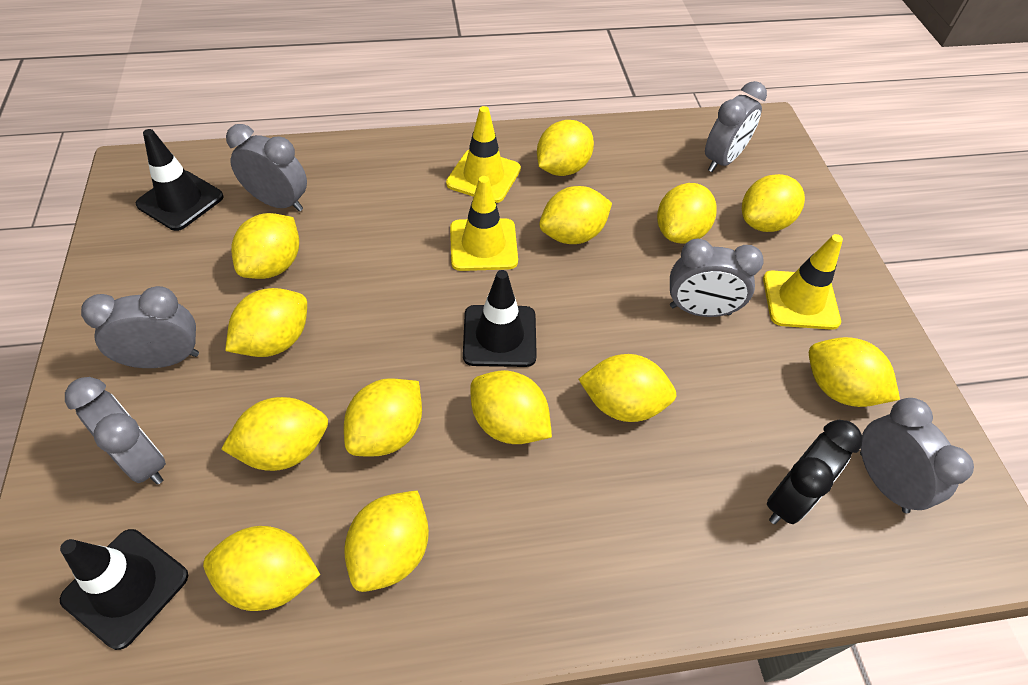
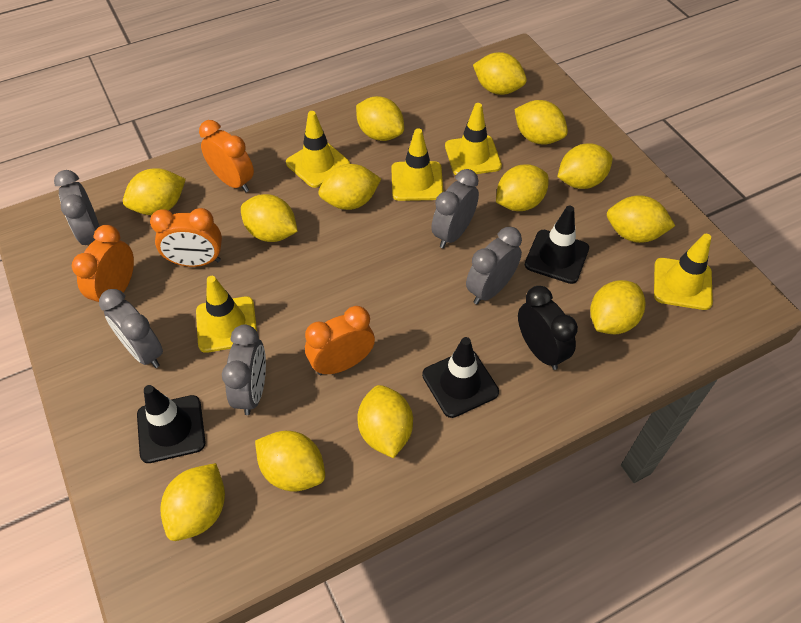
grey clock: [65,377,166,485] [81,286,199,368] [226,124,307,212] [670,239,764,317] [705,81,767,172] [860,398,974,513] = 6 -> [54,170,100,245] [99,289,163,368] [222,325,266,415] [431,169,479,248] [466,227,522,305] = 5
orange clock: none = 0 -> [72,225,134,302] [150,208,222,267] [199,120,254,192] [305,306,375,375] = 4
yellow traffic cone: [446,106,521,203] [450,176,518,271] [763,234,843,330] = 3 -> [196,276,257,353] [286,111,350,188] [391,128,443,201] [445,103,502,175] [654,234,713,310] = 5

